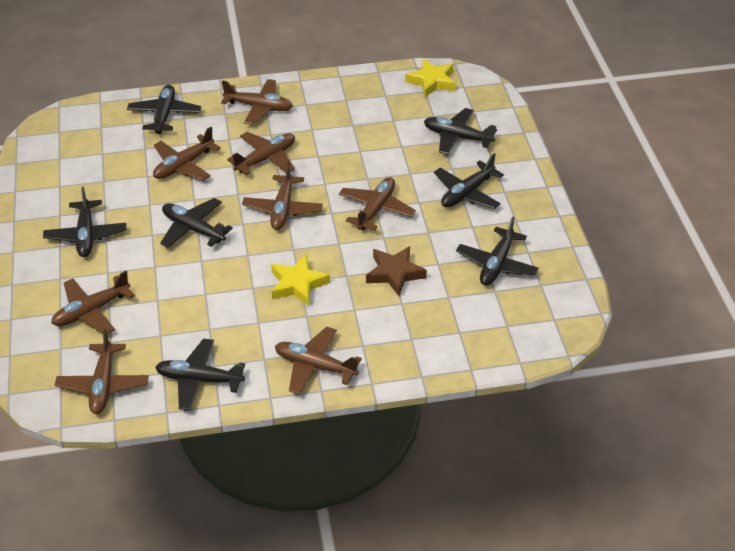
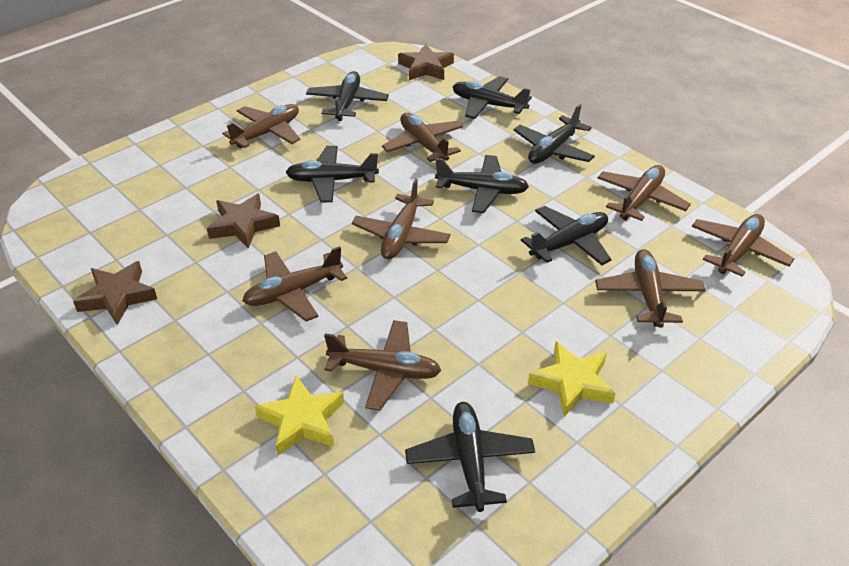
brown star: [366,246,427,296] = 1 -> [73,261,157,325] [207,193,280,249] [398,44,454,80] = 3

